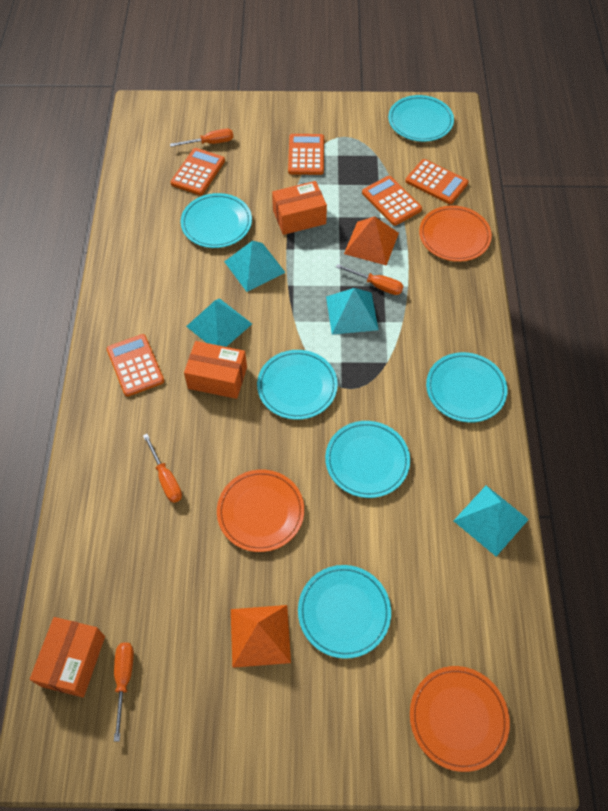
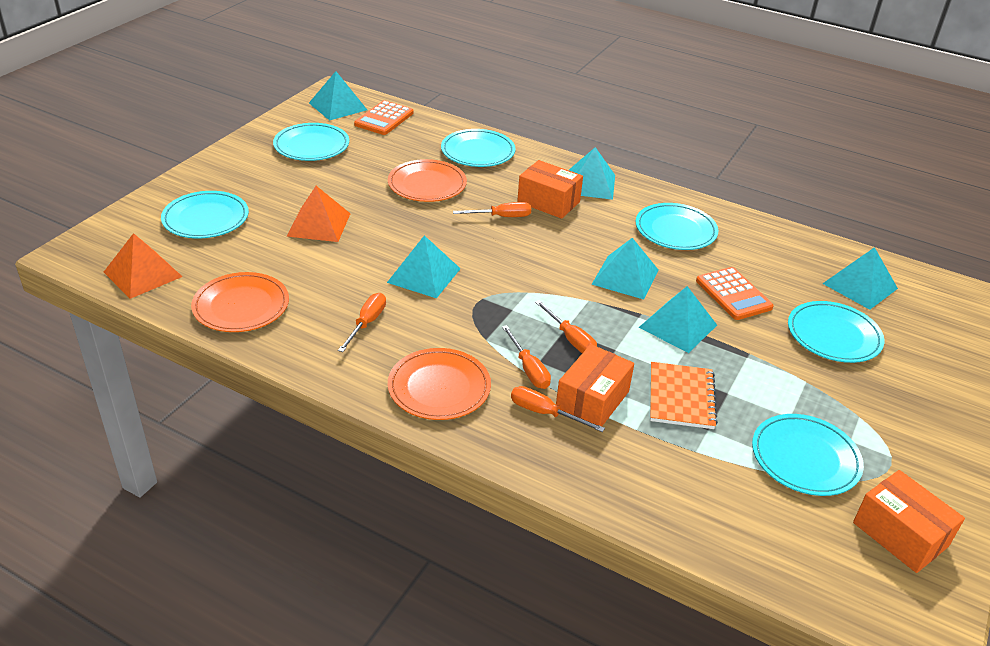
orange calculator: [106,334,164,397] [170,148,225,195] [288,134,324,175] [362,176,422,226] [405,159,468,204] = 5 -> [354,100,414,135] [696,267,774,320] = 2
orange notebook: none = 0 -> [650,362,718,429] = 1
orange screwdriver: [114,642,134,741] [143,434,182,503] [170,129,233,147] [336,264,404,295] = 4 -> [338,293,386,352] [453,202,531,217] [502,325,551,389] [511,386,605,432] [535,300,597,353] = 5
turquoise pyramid: [186,298,252,347] [224,241,286,292] [326,288,379,335] [453,486,529,557] = 4 -> [309,71,367,121] [387,235,461,298] [569,147,615,200] [591,238,659,300] [639,286,717,353] [822,247,898,310] = 6

